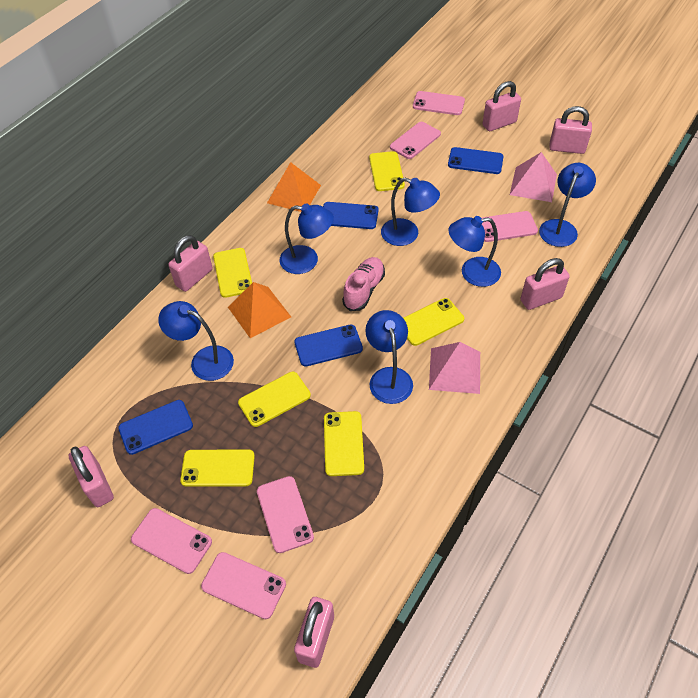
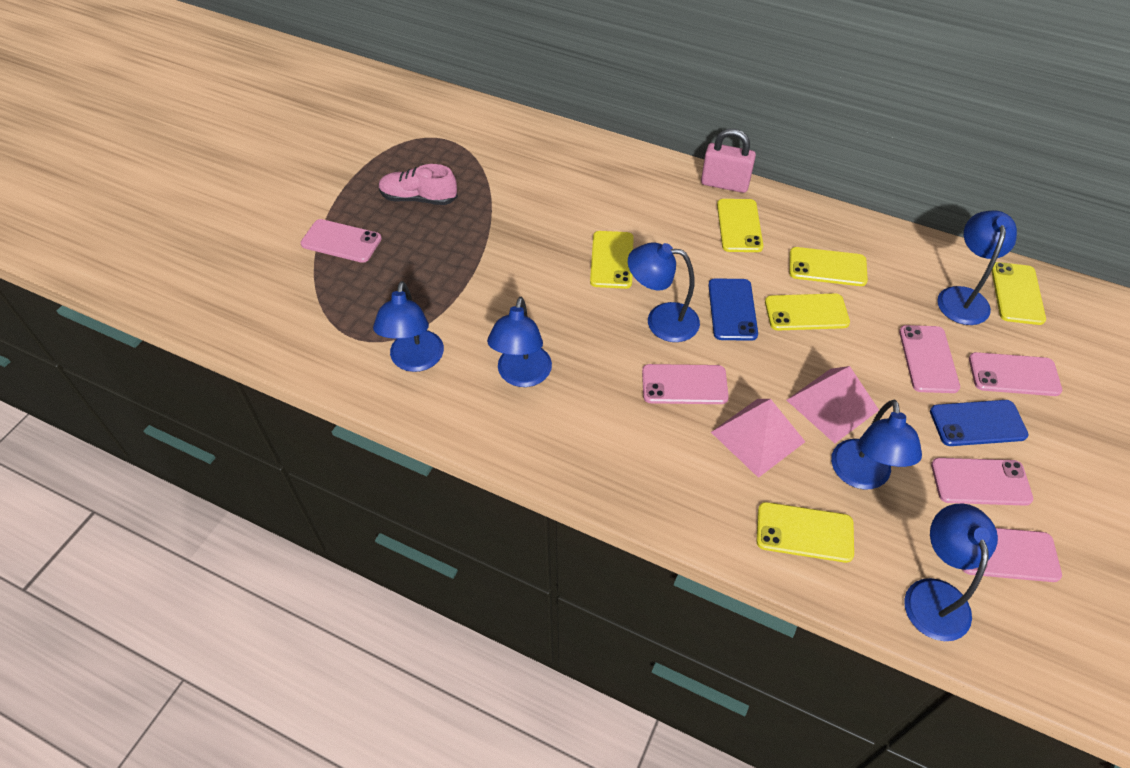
blue phone: [118,400,193,455] [294,325,363,367] [323,202,379,229] [448,147,504,174] = 4 -> [708,278,758,341] [930,400,1029,446] = 2
orange pyramid: [228,282,291,338] [267,162,321,212] = 2 -> none = 0
pink padlock: [69,446,114,507] [168,235,213,292] [294,597,334,668] [482,81,521,131] [520,258,570,310] [549,106,592,154] = 6 -> [701,129,756,193] = 1

